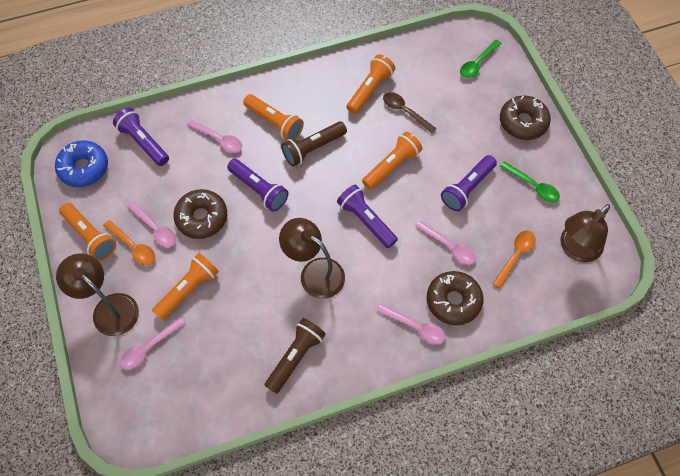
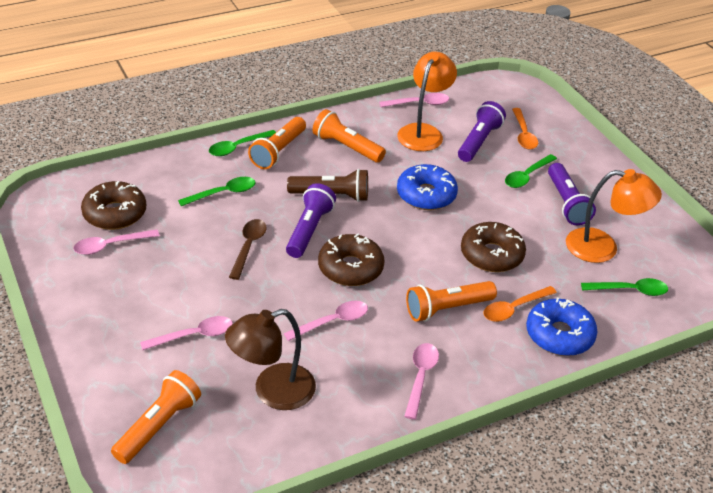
blue donut: [55,140,108,187] = 1 -> [397,164,458,210] [526,298,598,356] = 2
brown flashlight: [265,318,326,394] [281,121,347,166] = 2 -> [287,169,368,202] = 1
brown lamp: [56,253,139,336] [279,218,345,299] [561,204,610,262] = 3 -> [225,309,316,410] = 1
green spoon: [460,40,501,78] [500,161,560,203] = 2 -> [178,177,256,206] [209,130,276,156] [505,154,557,188] [581,278,668,296] = 4
orange flashlight: [59,203,116,261] [152,253,219,320] [243,94,304,140] [346,55,395,114] [362,132,422,190] = 5 -> [111,370,201,464] [248,117,306,169] [312,109,386,163] [406,281,497,322] = 4
orange lamp: none = 0 -> [397,52,457,151] [566,169,662,263] = 2
purple flashlight: [113,108,169,166] [227,159,289,212] [337,185,398,248] [441,155,497,211] = 4 -> [286,183,336,258] [458,101,506,162] [548,163,596,225] = 3

